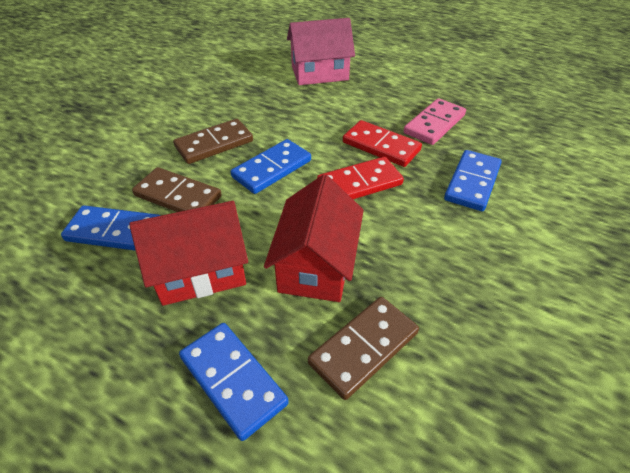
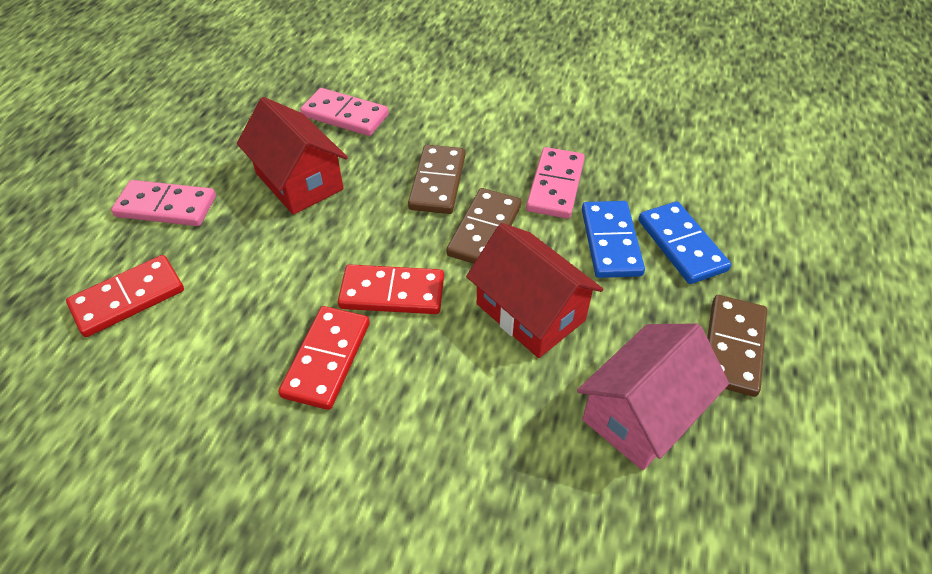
blue domino: [61,205,160,251] [179,323,289,441] [231,139,311,194] [444,150,502,211] = 4 -> [582,201,645,278] [639,201,731,284] = 2
pink domino: [404,98,466,145] = 1 -> [111,180,216,226] [300,88,389,136] [526,147,585,219] = 3
red domino: [317,157,404,199] [343,120,422,167] = 2 -> [66,255,184,337] [278,306,370,410] [338,264,444,314] = 3

